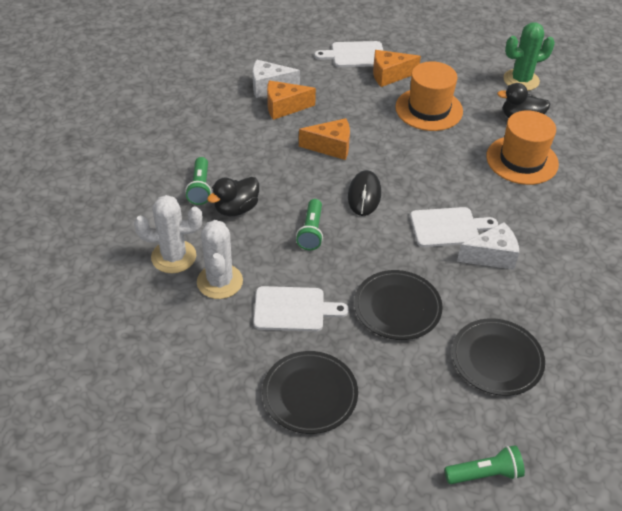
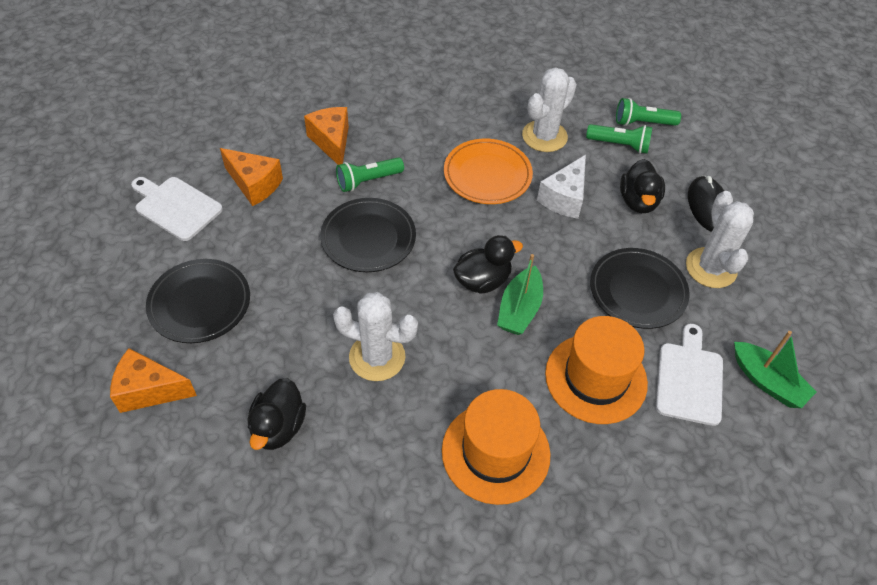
black duck: [207,177,259,216] [497,83,550,118] = 2 -> [248,378,306,450] [453,235,523,293] [620,159,665,213] = 3
green boat: none = 0 -> [497,254,543,335] [734,331,817,408] = 2
green cactus: [503,22,555,91] = 1 -> none = 0
orange plate: none = 0 -> [444,139,533,204] = 1
white cactus: [134,195,202,273] [197,220,243,299] = 2 -> [333,292,418,381] [522,67,577,152] [686,191,754,288] = 3
white cheese: [253,60,300,98] [457,222,520,270] = 2 -> [537,155,586,219] = 1
white cutting board: [253,286,349,331] [314,41,383,67] [410,207,498,247] = 3 -> [131,177,223,241] [656,324,723,426] = 2

